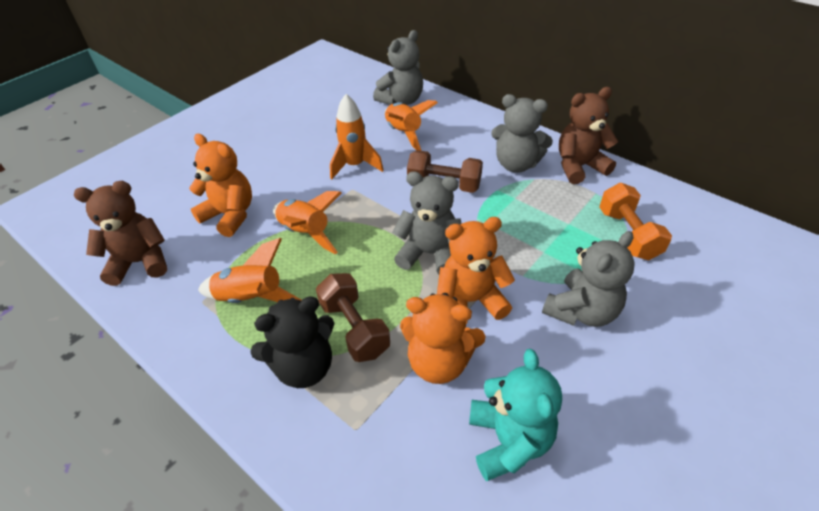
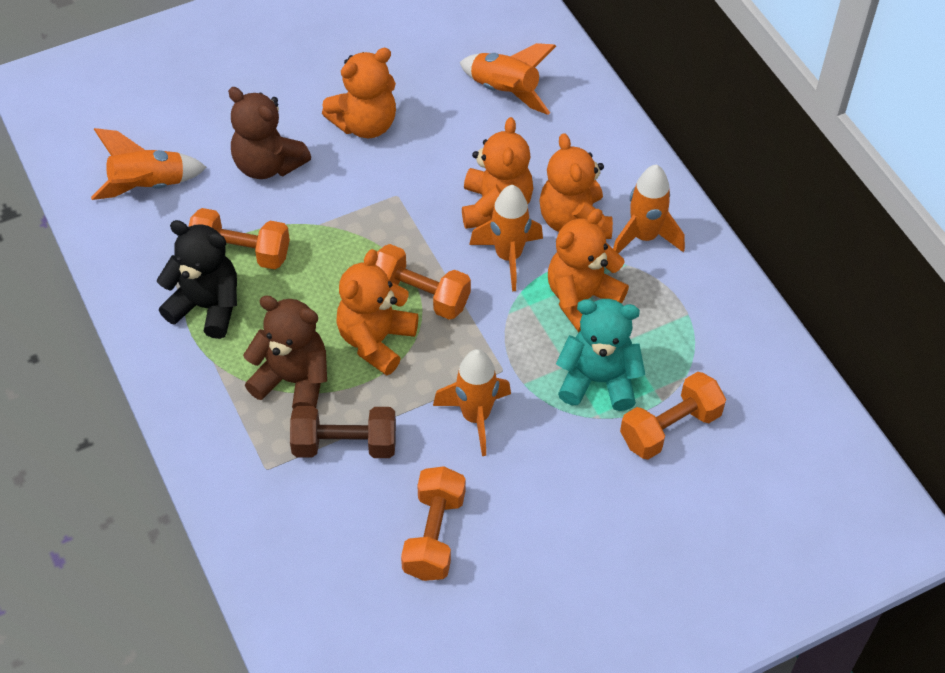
brown dumbbell: [316,273,390,362] [407,150,483,193] = 2 -> [290,406,396,458] = 1
grey teddy bear: [373,30,423,105] [392,171,461,274] [491,94,553,173] [542,231,634,327] = 4 -> none = 0
orange dumbbell: [599,183,672,260] = 1 -> [188,208,290,269] [375,244,471,320] [401,466,466,581] [620,372,726,460] = 4
orange rocket: [198,238,301,303] [273,191,341,254] [330,94,384,180] [385,100,438,151] = 4 -> [91,128,207,200] [433,349,511,456] [460,43,556,115] [469,185,543,291] [613,165,685,254] = 5
orange teddy bear: [189,134,252,237] [400,293,485,384] [437,217,515,324] = 3 -> [322,48,396,138] [336,249,418,376] [462,117,533,229] [539,133,613,239] [548,209,629,332] = 5

